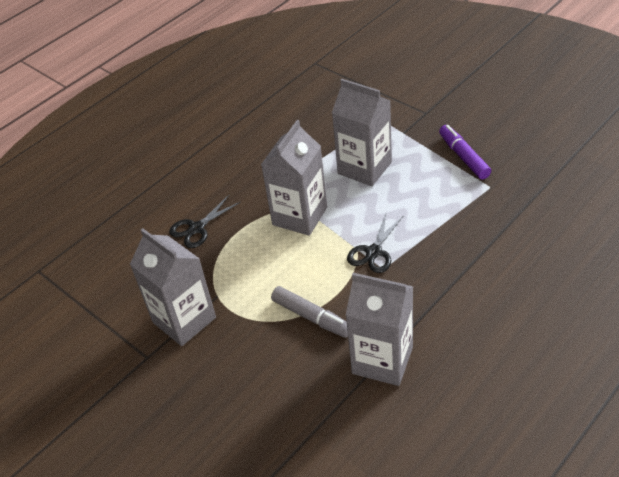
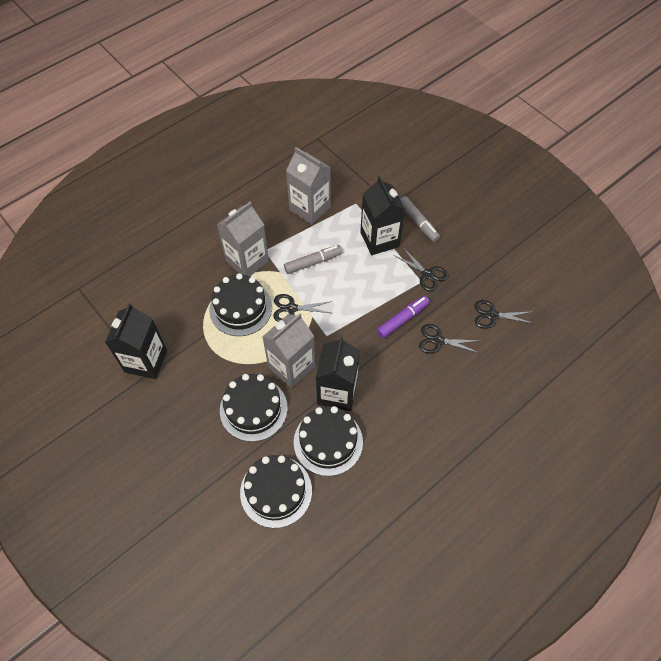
black cake: none = 0 -> [209,273,272,336] [220,374,288,442] [240,455,312,528] [294,406,363,476] = 4
black carton: none = 0 -> [105,303,167,379] [316,337,360,411] [360,176,406,255] = 3
black scissors: [169,195,241,248] [347,214,404,273] = 2 -> [273,294,332,322] [394,247,449,292] [419,324,479,354] [474,300,535,329] = 4
grey carton: [130,228,216,346] [261,120,327,236] [332,79,392,186] [346,273,413,386] = 4 -> [217,202,269,276] [262,313,315,388] [286,147,331,225] = 3
grey marker: [271,286,348,338] = 1 -> [284,245,342,274] [400,196,440,242] = 2

